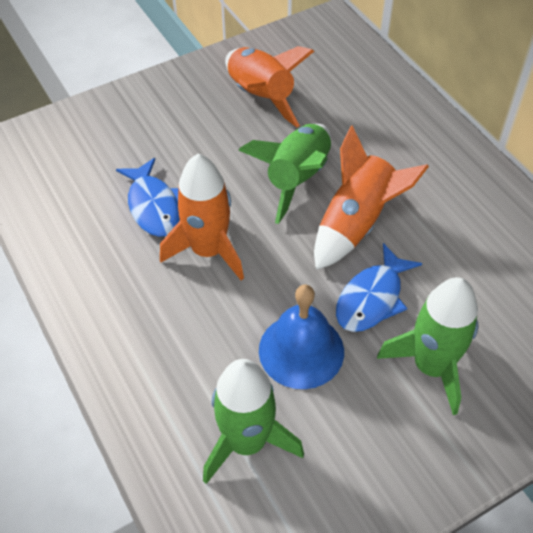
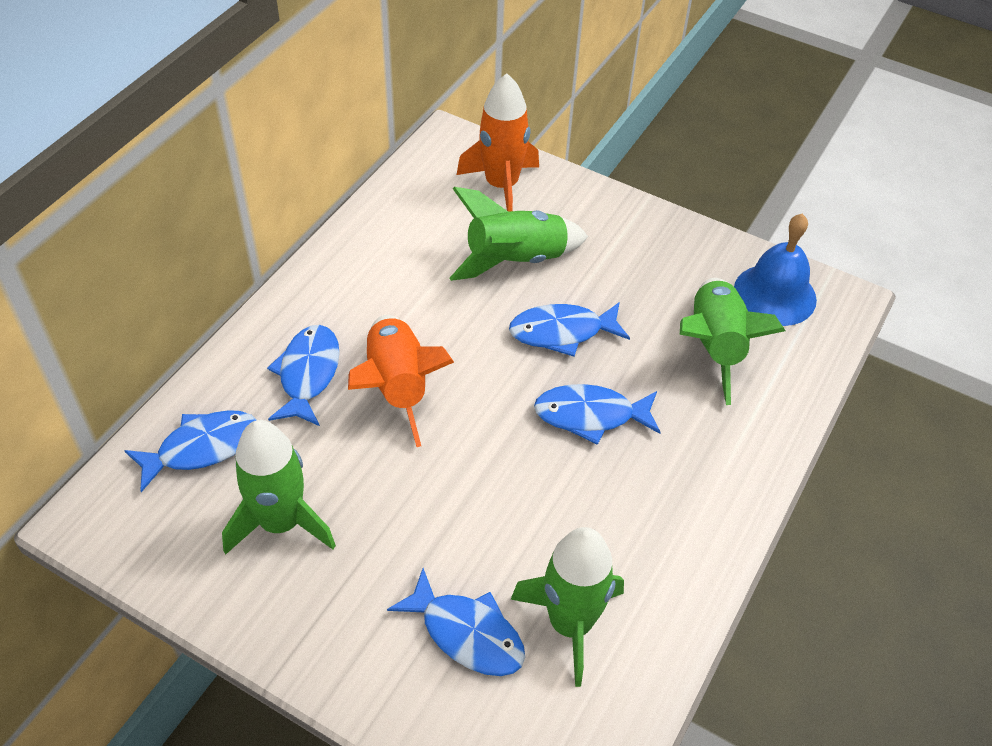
blue fish: [116,158,180,237] [336,243,422,332] = 2 -> [124,410,257,492] [267,325,340,426] [387,568,525,676] [509,302,630,357] [534,384,661,445] = 5
green rocket: [203,359,304,484] [238,123,331,224] [377,277,478,415] = 3 -> [222,420,336,554] [450,187,588,281] [511,527,624,687] [680,278,785,405] = 4
orange rocket: [160,154,244,280] [225,46,314,128] [314,125,429,270] = 3 -> [348,315,454,447] [457,73,539,212] = 2

